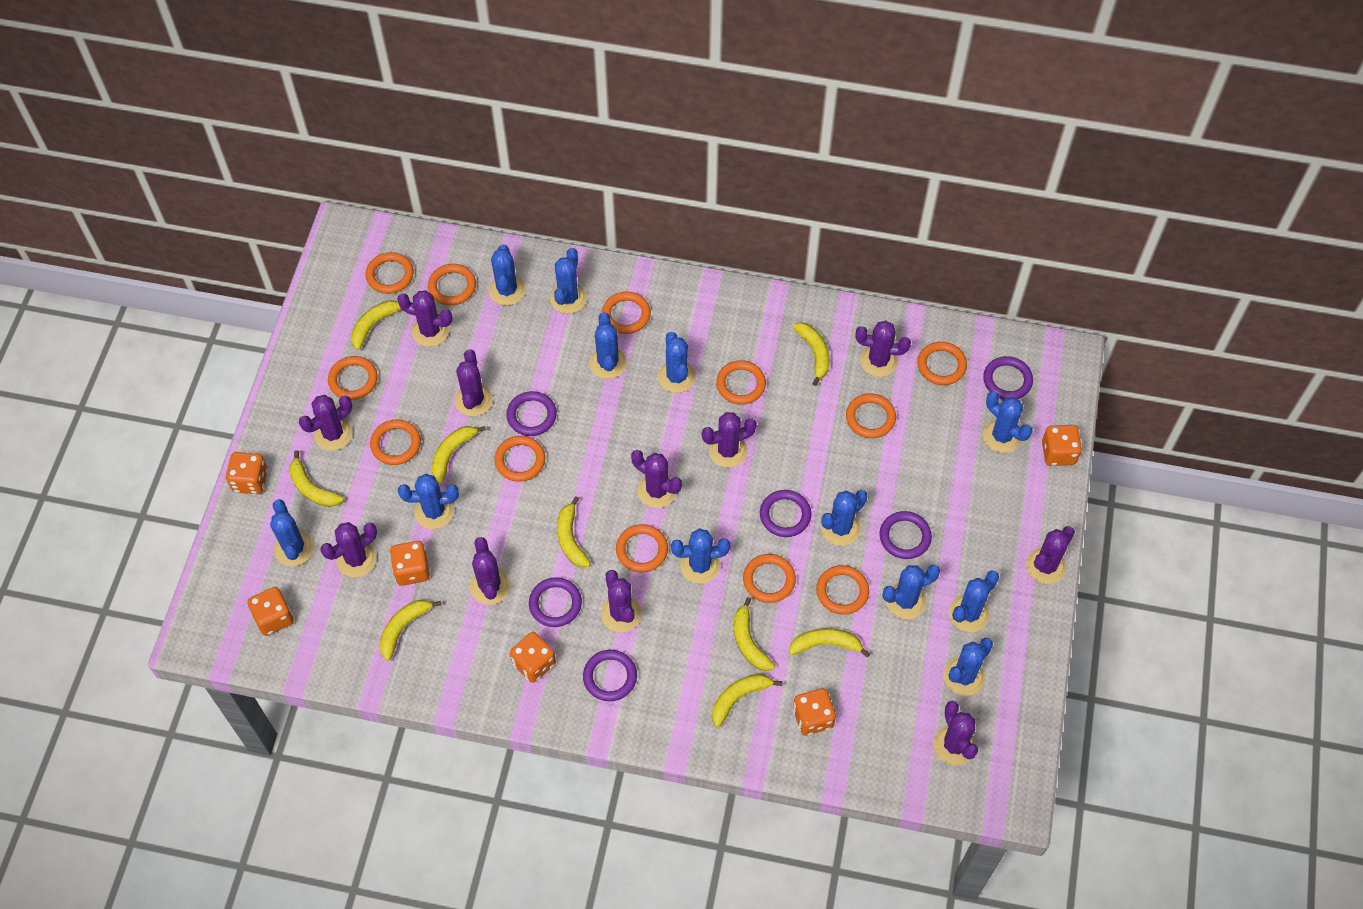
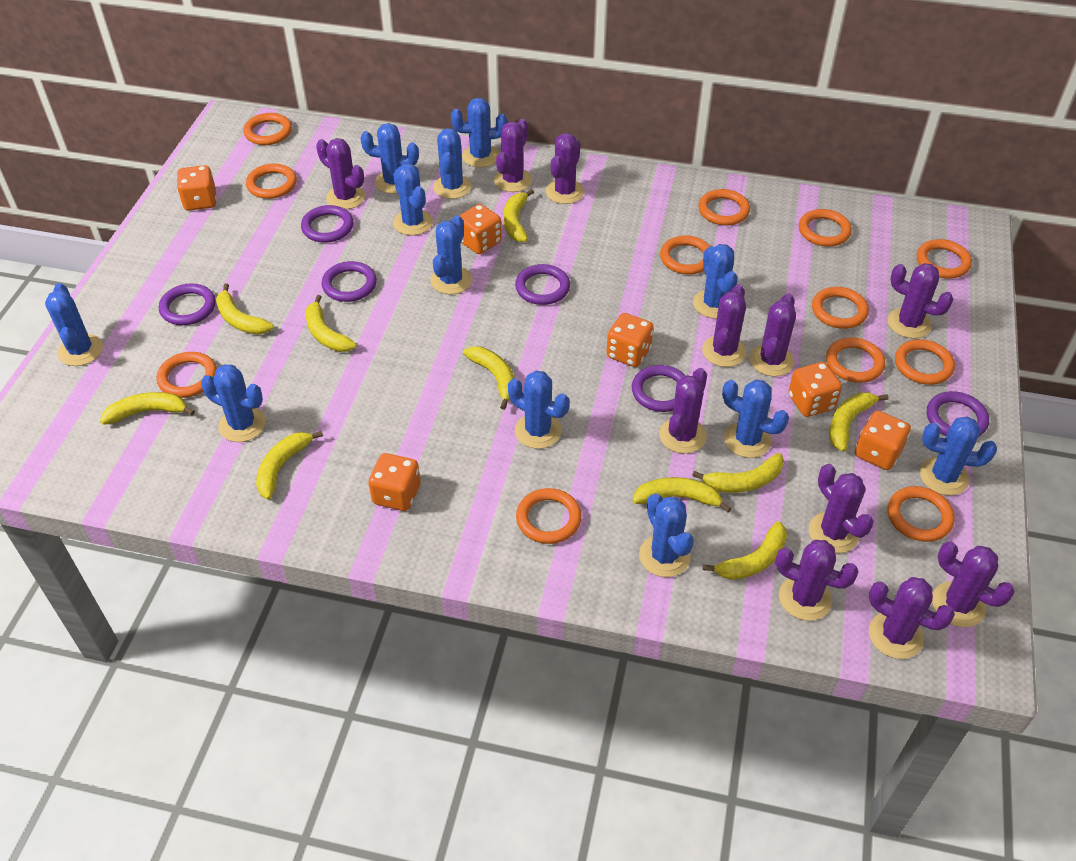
yellow banana: [289,450,344,507] [351,300,401,350] [379,600,441,661] [432,426,486,484] [557,496,591,567] [712,674,783,727] [734,597,775,671] [789,628,870,657] [792,322,830,386] = 9 -> [100,392,195,425] [216,283,274,335] [256,431,323,500] [305,295,357,352] [463,346,515,410] [503,189,534,242] [632,477,731,513] [692,453,784,493] [702,521,787,580] [829,393,889,452] = 10

